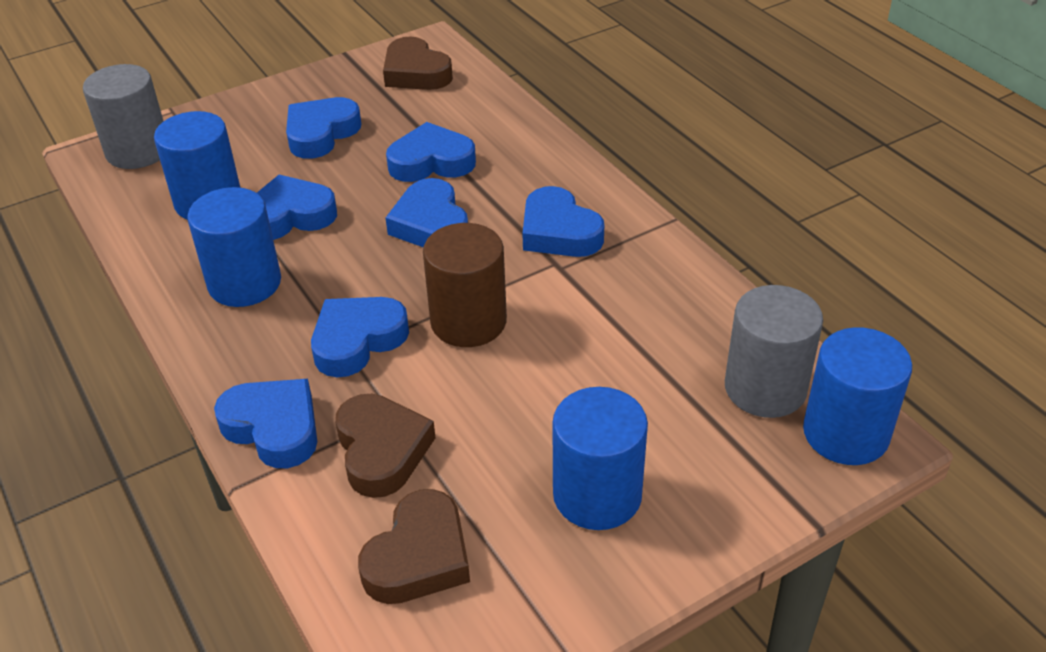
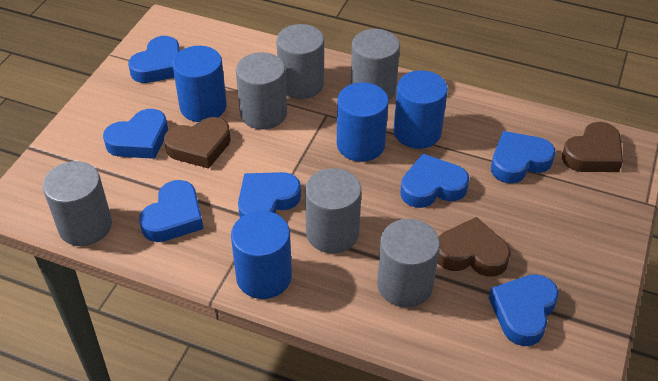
brown cylinder: [423,223,507,347] = 1 -> none = 0
grey cylinder: [83,64,163,169] [725,285,823,418] = 2 -> [43,161,112,246] [236,52,287,129] [276,24,324,99] [305,168,361,253] [351,29,400,100] [377,219,440,307] = 6

